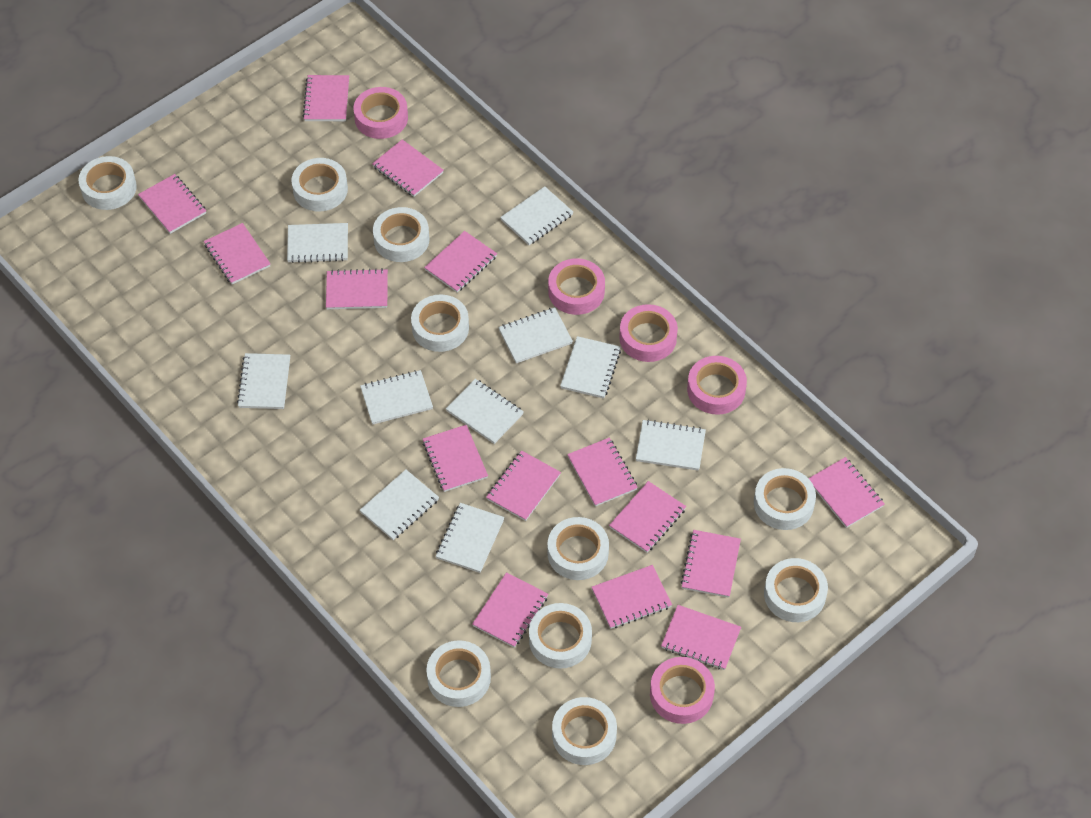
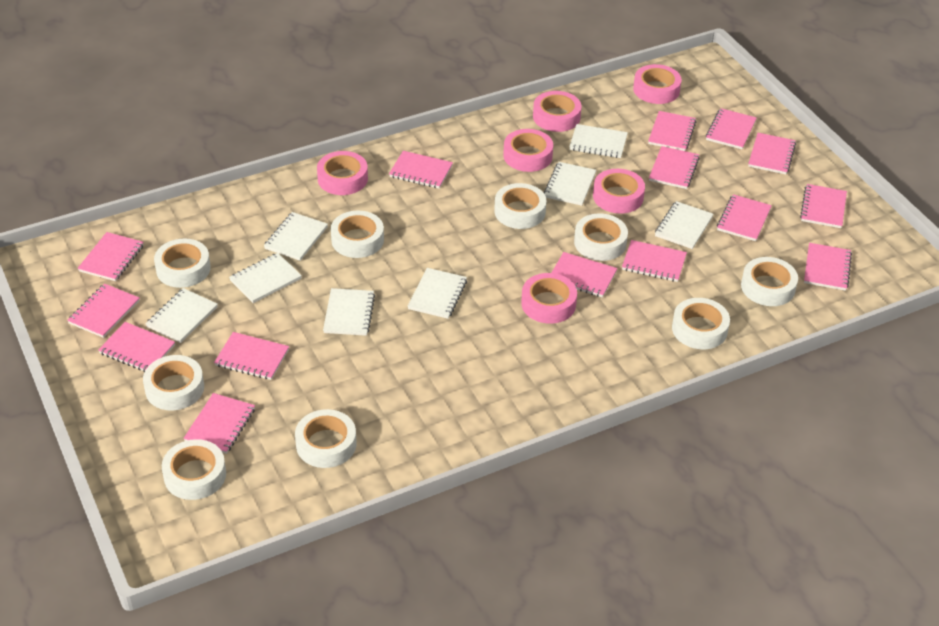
pink tape: [353,87,408,139] [548,258,605,315] [619,304,678,362] [650,657,715,724] [687,356,747,415] = 5 -> [317,151,368,195] [503,129,553,172] [521,273,577,324] [533,91,581,132] [593,169,645,214] [633,64,682,104] = 6
white notebook: [237,353,290,409] [287,223,348,263] [360,370,433,425] [360,469,439,540] [436,503,504,573] [446,379,524,444] [498,307,573,363] [500,186,573,245] [560,336,621,399] [636,419,706,471] = 10 -> [146,288,218,343] [229,253,302,303] [264,212,328,261] [323,288,375,336] [408,268,467,319] [544,162,596,206] [569,124,628,158] [655,201,714,249] = 8
white tape: [78,156,137,210] [291,158,348,211] [373,207,429,262] [411,295,469,352] [426,640,491,707] [529,603,592,669] [547,517,609,580] [552,697,617,765] [754,468,816,530] [764,558,828,622] = 10 -> [143,355,204,410] [154,239,211,288] [162,439,226,500] [295,409,357,468] [331,211,384,258] [494,183,547,229] [574,214,628,261] [672,298,730,349] [741,257,798,306] = 9

